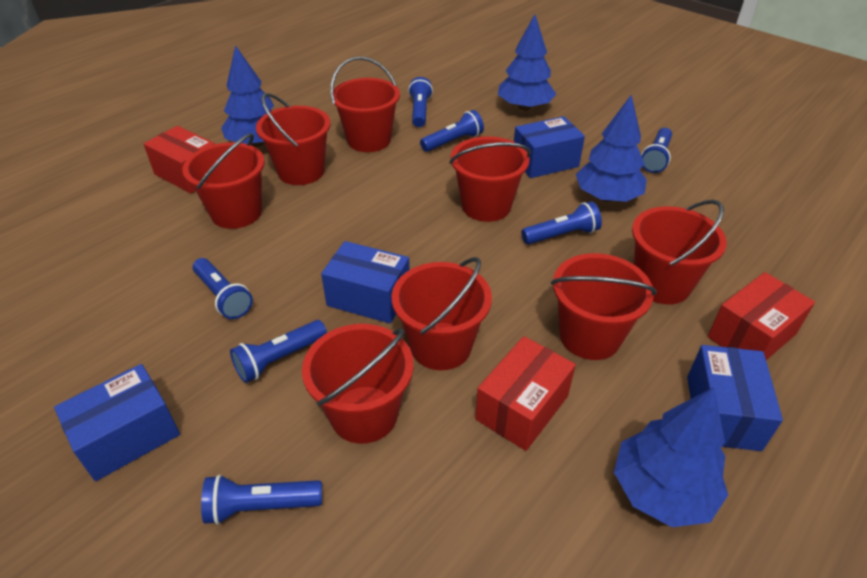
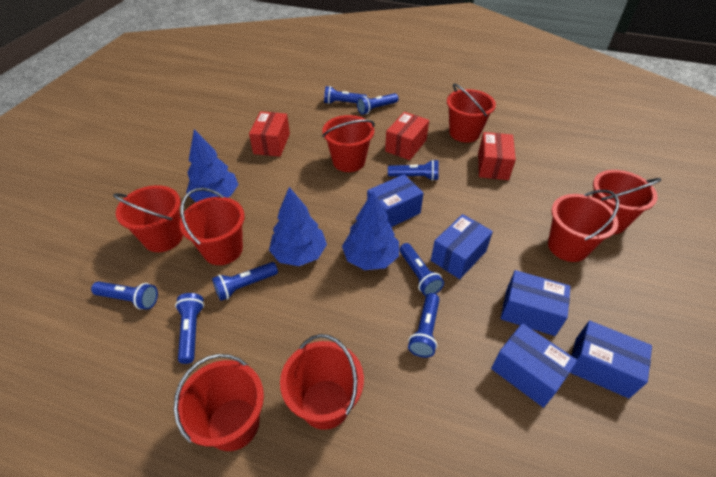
blue box: [54,364,180,481] [321,241,409,324] [514,116,585,178] [687,345,783,451] = 4 -> [367,174,424,227] [431,214,493,279] [491,323,577,408] [501,270,571,336] [570,321,652,398] = 5
blue flashlight: [193,258,253,319] [201,475,322,525] [230,320,327,383] [408,77,433,127] [420,110,484,152] [521,201,602,244] [641,128,672,173] = 7 -> [91,281,158,310] [175,293,204,364] [212,262,278,301] [324,86,367,104] [357,93,399,114] [388,160,439,181] [399,243,444,296] [408,293,440,358] = 8
blue tree: [221,45,274,147] [498,14,556,111] [576,95,647,202] [614,387,728,527] = 4 -> [186,129,239,202] [269,187,327,266] [342,191,399,270] = 3

